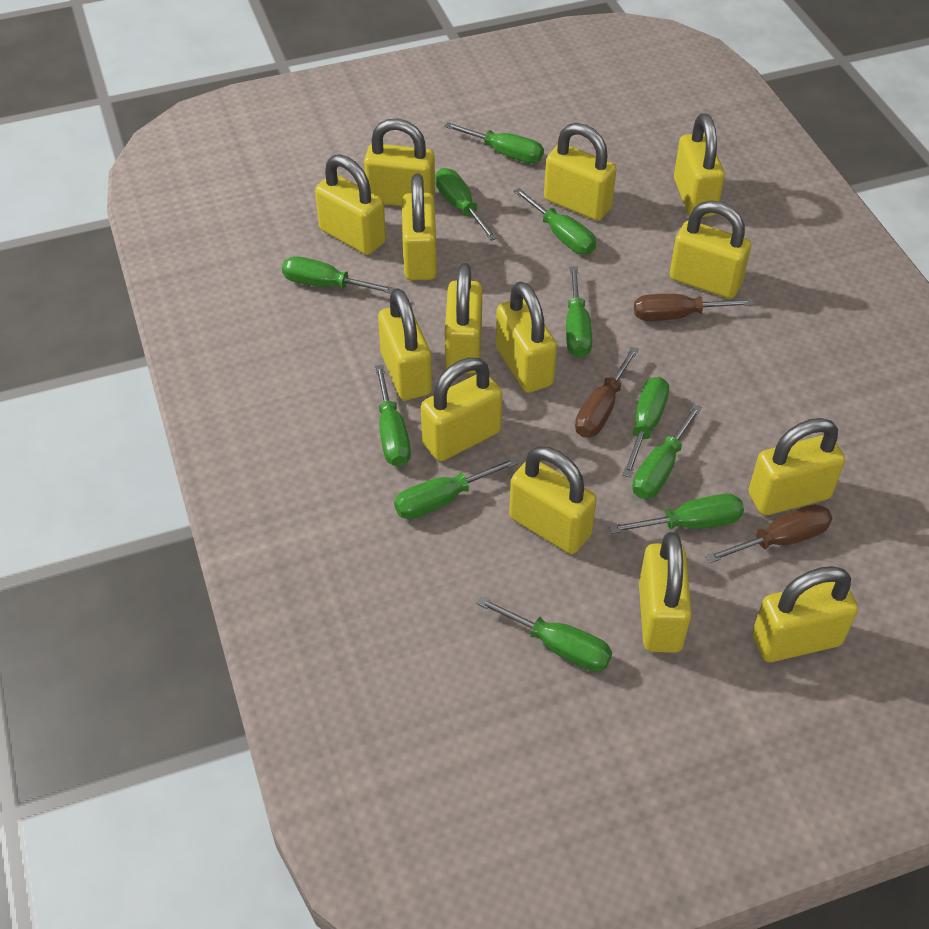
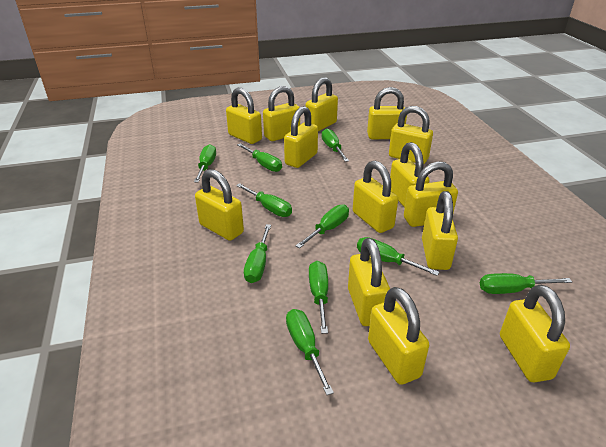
brown screwdriver: [575,347,639,437] [634,294,754,321] [706,504,832,563] = 3 -> none = 0
green screwdriver: [282,256,396,294] [375,365,411,467] [394,457,519,519] [435,168,498,241] [444,122,544,163] [476,596,612,672] [514,188,596,254] [566,266,592,358] [609,494,744,534] [622,377,669,478] [632,404,702,499] = 11 -> [194,144,216,182] [236,183,292,217] [237,143,282,172] [244,224,271,283] [286,309,334,395] [295,205,349,248] [309,261,328,334] [322,128,349,162] [357,237,440,276] [480,273,572,294] = 10

